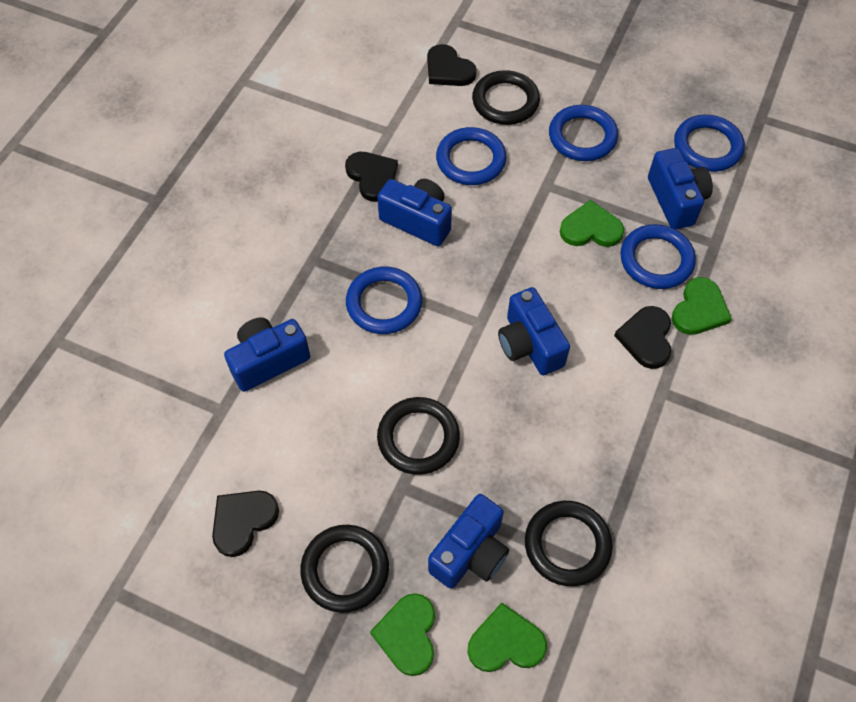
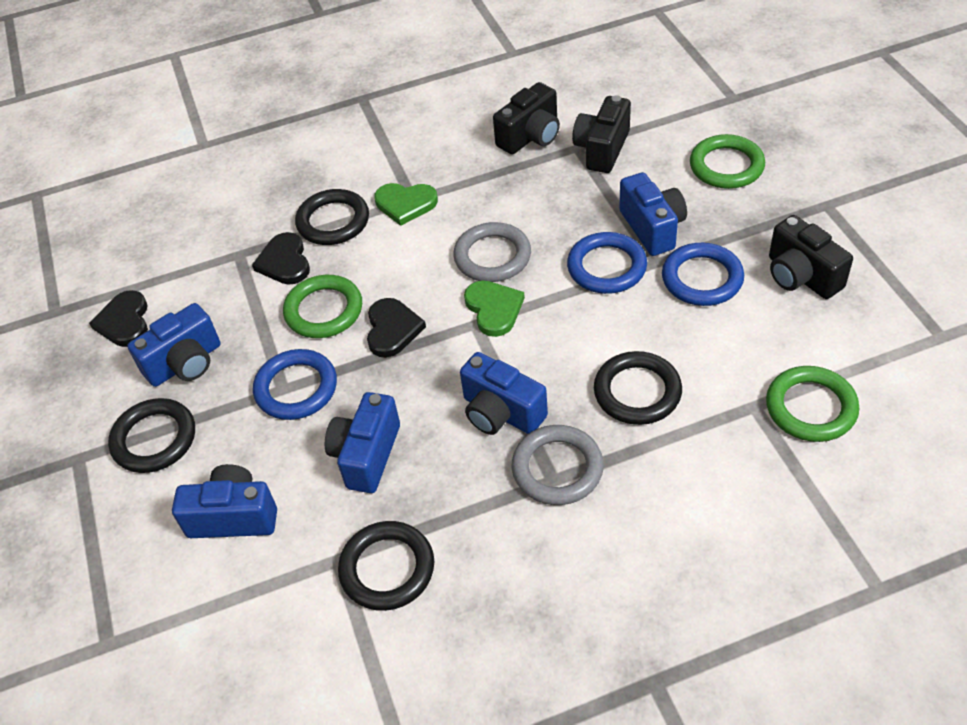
black camera: none = 0 -> [493,82,560,155] [572,95,631,173] [769,215,853,299] = 3
black heart: [212,491,279,557] [345,152,398,202] [427,44,477,86] [614,306,671,369] = 4 -> [89,290,148,347] [252,232,310,285] [367,298,426,357] = 3
blue ring: [346,267,422,334] [436,127,507,185] [549,105,618,161] [620,224,696,289] [674,115,745,172] = 5 -> [253,349,337,420] [567,232,647,294] [662,243,744,306] = 3
green heart: [370,593,435,676] [467,603,547,672] [560,200,624,247] [672,277,732,335] = 4 -> [374,183,438,226] [464,280,525,337] = 2
green ring: none = 0 -> [283,275,362,338] [690,134,765,189] [766,366,859,442] = 3
grey ring: none = 0 -> [453,222,531,282] [512,425,604,505] = 2

